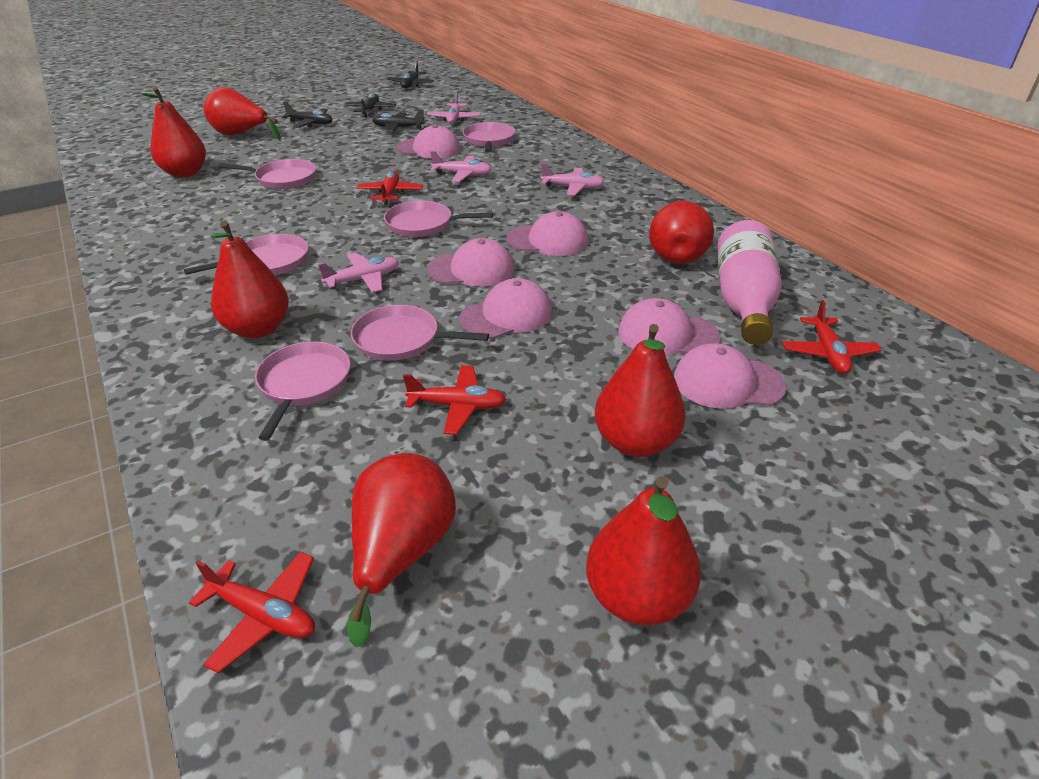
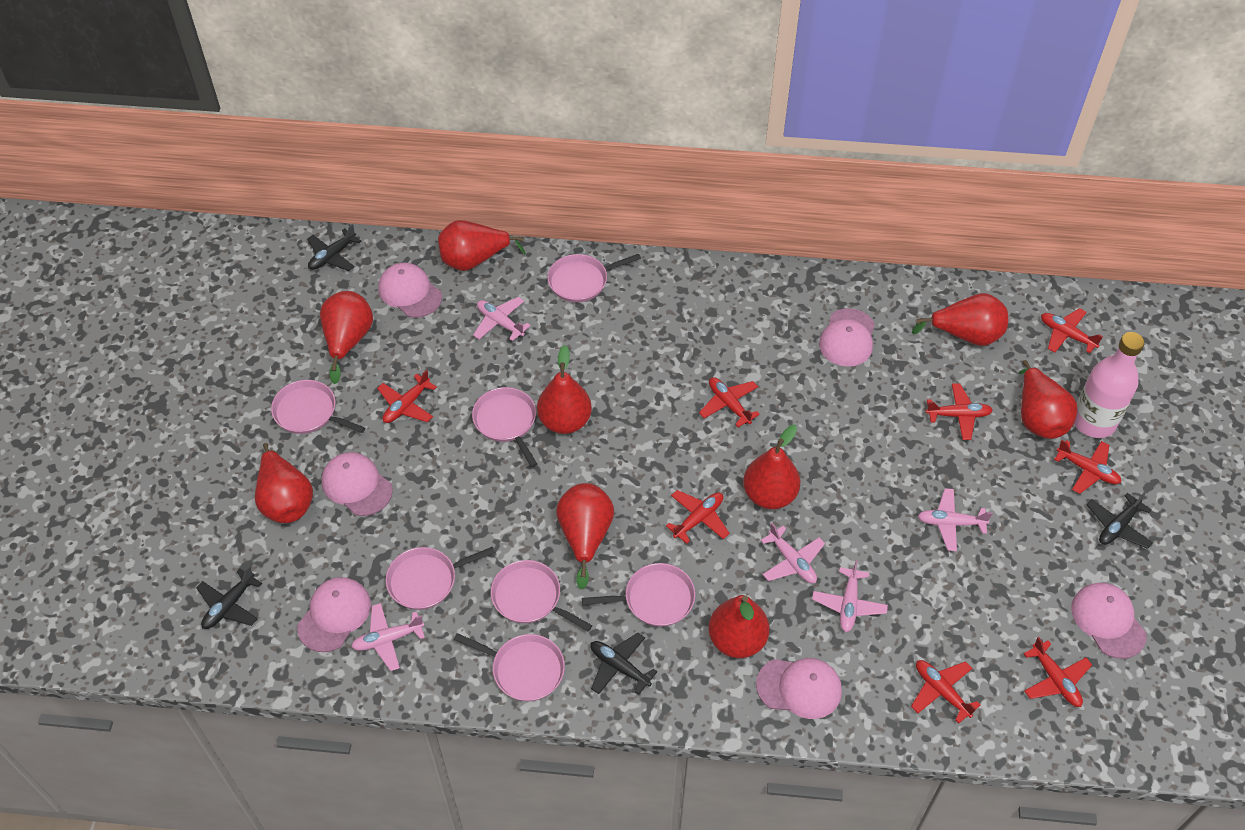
pink pan: [183,234,308,275] [218,159,316,189] [255,342,350,441] [351,305,489,361] [384,200,493,237] [463,122,515,153] = 6 -> [271,380,365,434] [386,547,495,610] [454,633,565,701] [472,387,537,467] [491,560,592,632] [547,254,641,302] [582,563,695,627] = 7
pink plane: [318,253,399,293] [427,92,480,124] [430,151,492,182] [541,163,605,196] = 4 -> [351,603,425,671] [473,297,531,341] [761,523,825,583] [812,560,888,632] [918,488,993,551] = 5
red pear: [141,87,206,177] [203,87,281,140] [211,220,289,338] [347,453,456,647] [586,476,701,625] [595,324,686,457] [649,201,714,264] = 7 -> [255,443,313,523] [320,291,373,384] [438,220,526,271] [537,345,592,434] [556,483,614,590] [708,595,770,658] [743,425,800,509] [912,293,1008,346] [1019,360,1077,439] = 9
red plane: [189,551,315,673] [356,171,423,206] [403,365,506,435] [782,300,881,374] = 4 -> [377,370,437,423] [666,490,730,544] [699,377,760,427] [911,660,981,723] [926,383,993,440] [1023,637,1092,707] [1041,308,1103,353] [1054,440,1121,494] = 8

